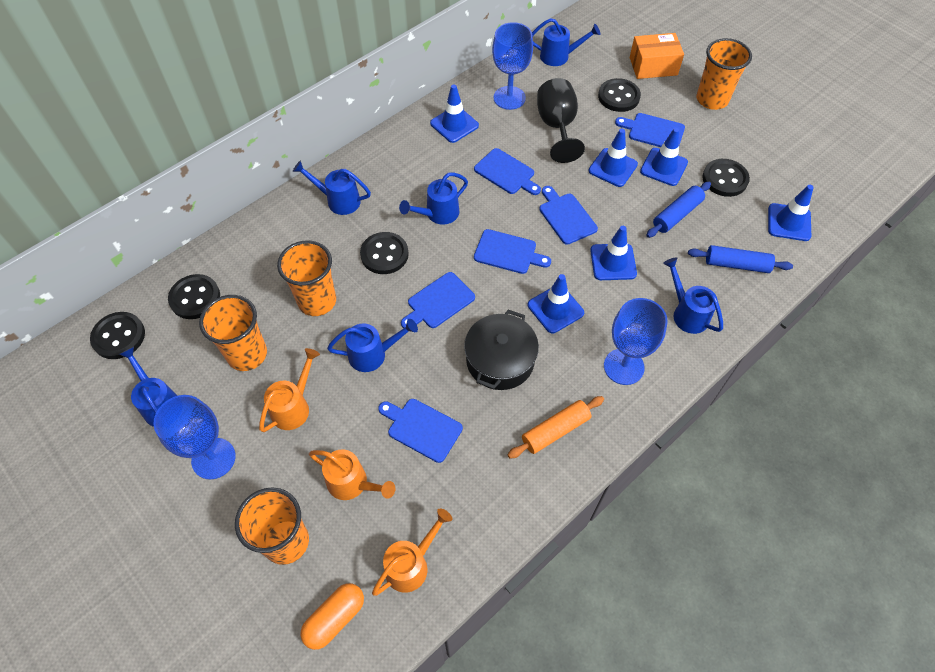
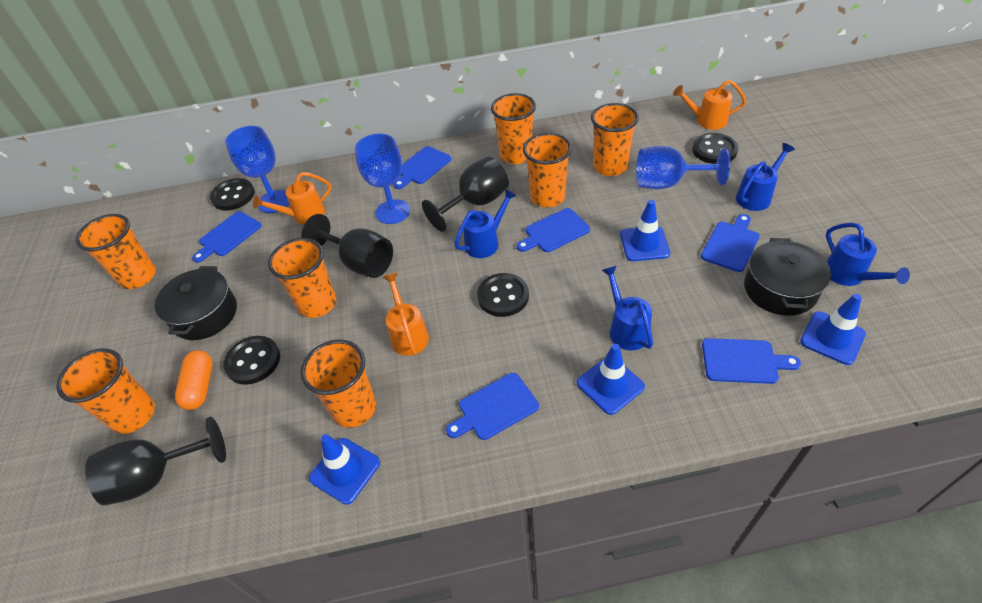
black button: [90,312,145,359] [168,274,220,319] [360,232,409,274] [598,78,641,112] [702,159,750,197] = 5 -> [210,178,255,210] [224,336,280,385] [477,273,529,317] [692,133,738,164] = 4
black goblet: [537,78,585,163] = 1 -> [85,416,226,506] [301,214,393,278] [422,157,509,232] = 3
black pot: [464,310,539,390] = 1 -> [155,266,237,340] [744,238,831,316] = 2
blue rolling pin: [646,182,711,238] [688,245,793,273] = 2 -> none = 0
blue traffic cone: [430,84,479,143] [528,274,584,333] [588,128,638,187] [590,226,637,280] [640,128,688,186] [768,185,814,241] = 6 -> [309,434,380,505] [577,344,645,415] [620,200,670,261] [800,294,866,365] = 4
blue watering can: [119,347,177,427] [293,161,371,215] [327,319,418,372] [399,172,468,225] [532,18,600,66] [663,257,723,334] = 6 -> [454,189,517,258] [602,265,653,351] [736,143,795,211] [826,223,910,286] = 4
orange box: [630,33,684,79] = 1 -> none = 0
orange cup: [199,295,267,371] [235,487,309,565] [277,240,336,316] [696,38,752,110] = 4 -> [56,348,155,434] [76,214,156,289] [268,238,336,318] [301,340,376,428] [491,93,536,164] [523,133,572,208] [591,103,639,176] = 7
orange rolling pin: [508,396,604,459] = 1 -> none = 0

